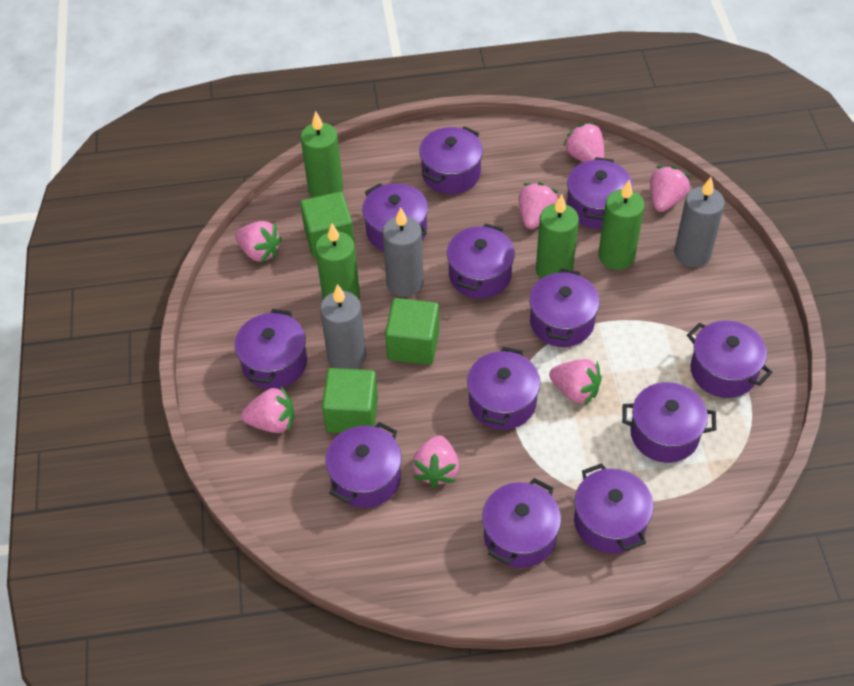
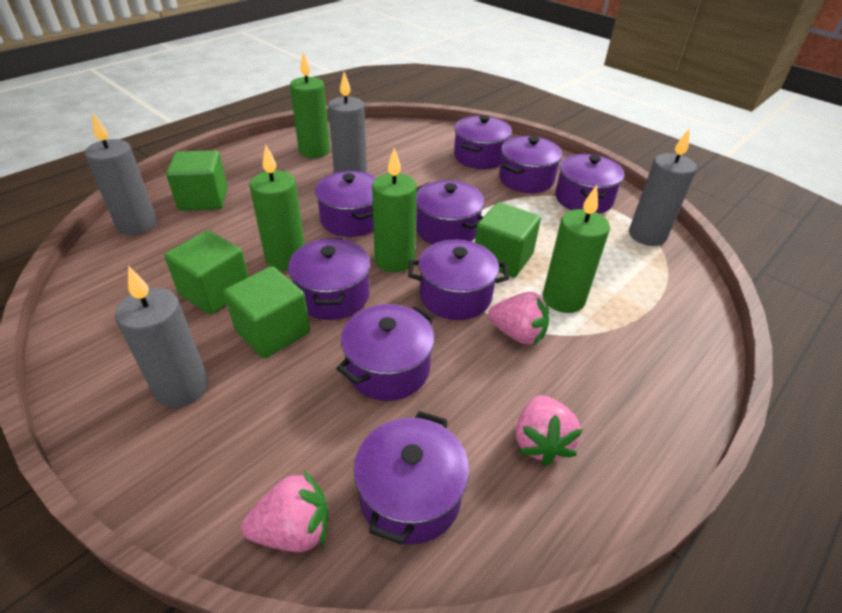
green cube: [300,192,355,258] [322,368,378,433] [385,298,439,365] = 3 -> [164,230,249,315] [166,150,228,211] [224,266,310,358] [475,202,541,277] = 4
grey candle: [320,284,366,369] [382,207,424,297] [674,177,725,267] = 3 -> [85,113,157,235] [115,266,208,408] [328,72,367,173] [629,129,697,246] = 4
pink strawberry: [235,221,282,263] [241,386,294,433] [412,435,459,488] [518,182,558,229] [549,359,602,405] [563,122,604,162] [650,166,690,212] = 7 -> [241,471,328,552] [488,292,549,345] [516,395,583,466] = 3
purple pot: [235,309,307,389] [325,422,402,508] [362,183,428,251] [419,126,483,194] [447,223,515,299] [467,347,540,430] [482,478,561,568] [529,269,600,347] [567,157,633,229] [574,463,653,554] [622,382,716,463] [687,320,773,398] = 12 -> [288,238,371,320] [315,171,377,237] [336,304,435,401] [354,411,469,544] [408,239,509,320] [416,180,485,244] [454,115,512,169] [499,136,562,193] [555,154,624,214] = 9

